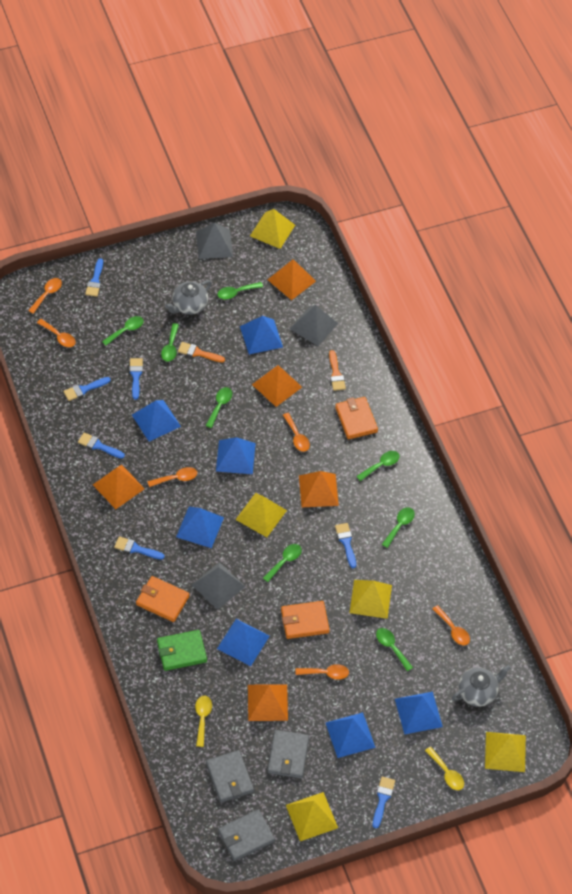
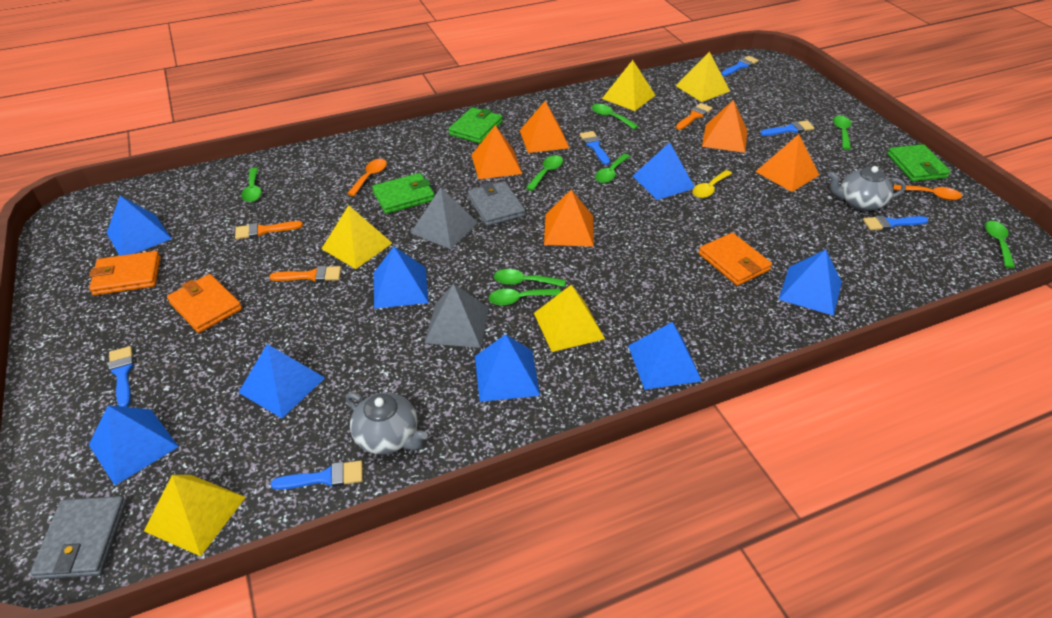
blue brush: [63,377,111,401] [78,432,125,459] [85,258,103,297] [114,536,164,560] [129,358,143,400] [335,523,356,568] [373,776,395,828] = 7 -> [109,346,134,407] [271,460,363,490] [580,131,610,165] [722,56,759,76] [760,120,814,136] [863,215,928,230] = 6
blue pyramid: [132,400,181,442] [176,507,224,548] [216,437,256,474] [217,619,270,666] [240,316,283,354] [326,712,376,758] [395,692,443,735] = 7 -> [89,405,179,485] [107,196,172,256] [238,344,325,418] [374,247,429,309] [475,334,540,402] [628,322,702,390] [633,142,695,200] [778,249,842,316] = 8
green wallet: [157,630,207,671] = 1 -> [372,173,435,214] [449,107,503,144] [887,144,951,182] = 3
grey pyramid: [192,562,246,610] [196,223,233,259] [290,305,338,346] = 3 -> [411,187,478,249] [425,284,489,348] = 2
grey wallet: [206,750,254,803] [218,809,275,861] [267,730,309,779] = 3 -> [30,496,126,579] [468,181,525,226] = 2
orange brush: [178,342,225,362] [329,350,346,391] = 2 -> [235,221,303,239] [269,266,341,282] [676,103,712,130] = 3
orange spoon: [28,278,62,314] [37,319,76,347] [148,467,197,487] [283,413,310,452] [296,664,349,680] [432,605,470,645] = 6 -> [347,159,387,196] [894,185,962,200] = 2
yellow spoon: [195,695,212,747] [425,747,464,790] = 2 -> [692,170,732,198] = 1

